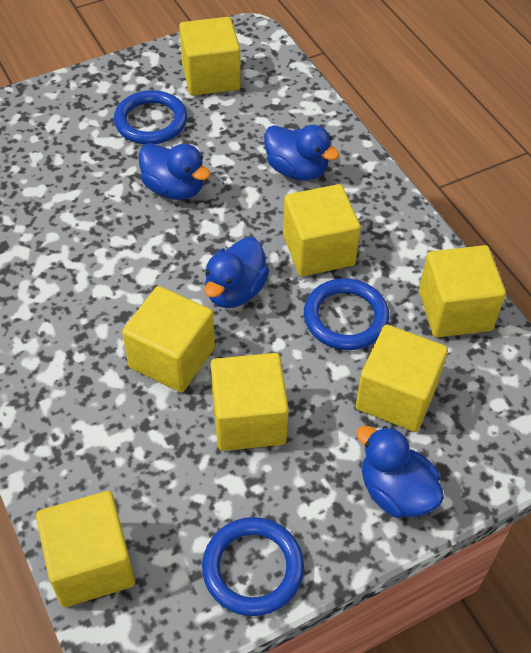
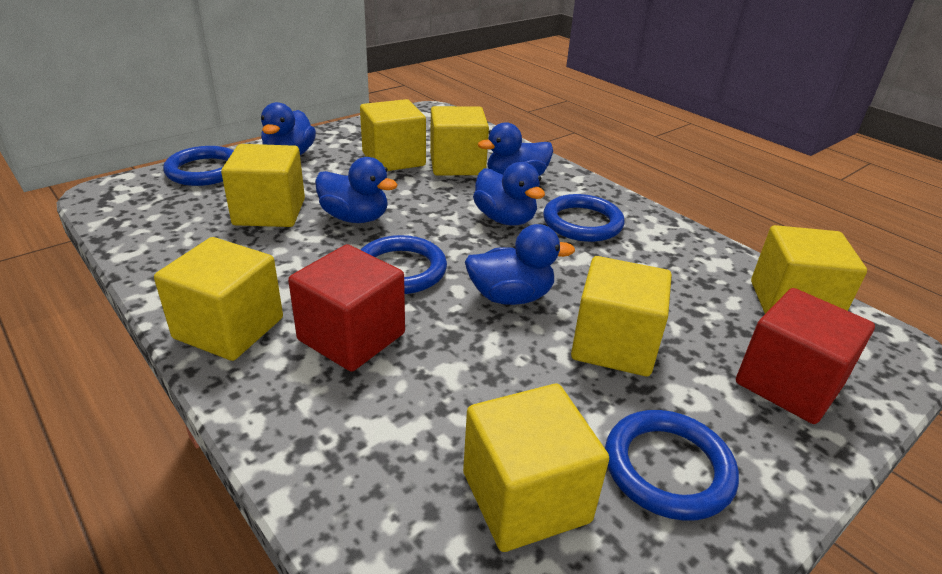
blue duck: [139,143,210,200] [205,237,269,308] [264,125,340,180] [357,426,444,518] = 4 -> [261,102,316,155] [315,157,398,223] [465,224,575,305] [473,162,545,225] [478,122,553,176] = 5
blue ring: [114,90,187,144] [202,517,304,616] [304,278,389,350] = 3 -> [163,146,234,186] [360,235,447,294] [543,194,625,242] [605,410,739,521] = 4
red cube: none = 0 -> [288,244,405,372] [736,288,875,424] = 2

